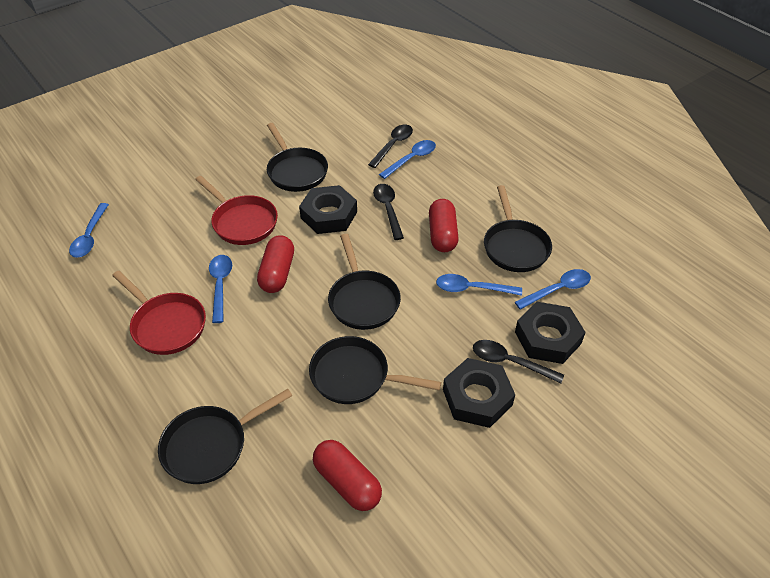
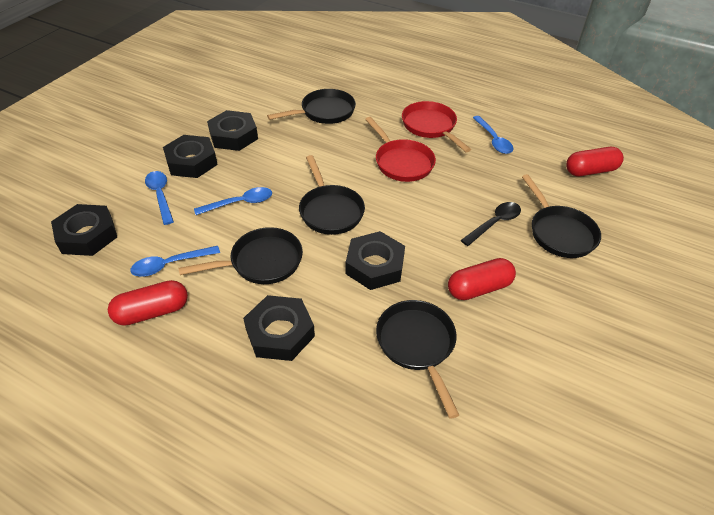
black nut: [299,185,357,234] [443,358,515,428] [515,302,586,364] = 3 -> [51,204,117,256] [163,135,218,178] [207,110,258,151] [243,295,315,361] [346,231,405,290] = 5
black spoon: [368,125,413,168] [373,184,404,240] [473,340,564,383] = 3 -> [461,202,521,246] = 1
blue spoon: [69,203,109,258] [209,255,232,323] [379,140,436,179] [436,274,522,296] [515,269,591,310] = 5 -> [130,246,220,277] [145,171,174,225] [194,187,272,215] [473,116,513,154] = 4

